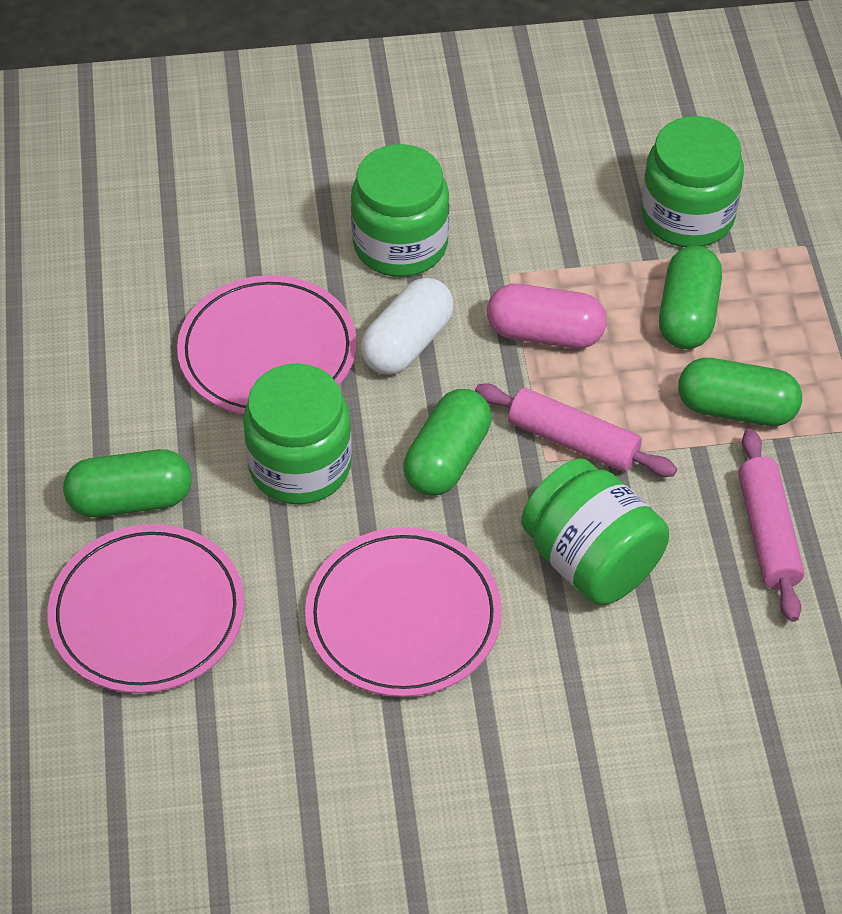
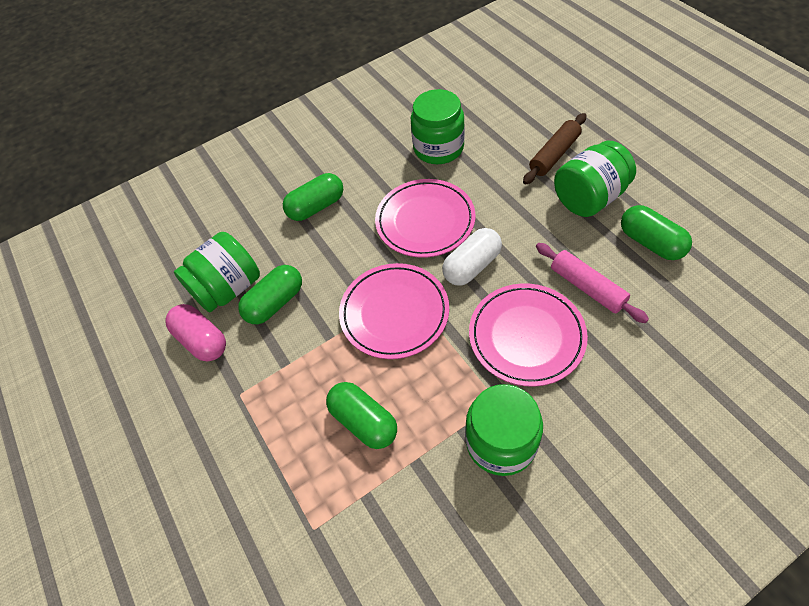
brown rolling pin: none = 0 -> [523,113,586,185] = 1
pink rolling pin: [475,384,677,477] [738,429,804,622] = 2 -> [536,243,649,323] = 1

